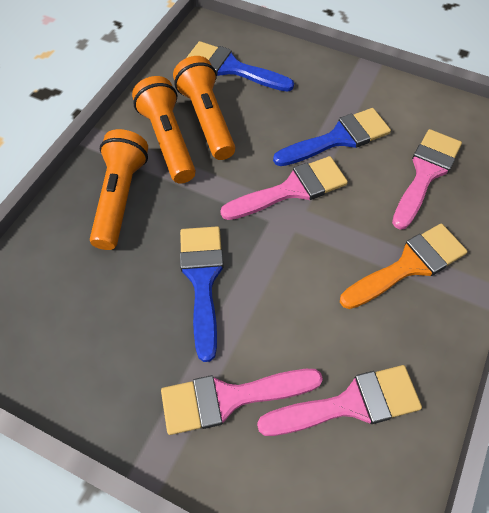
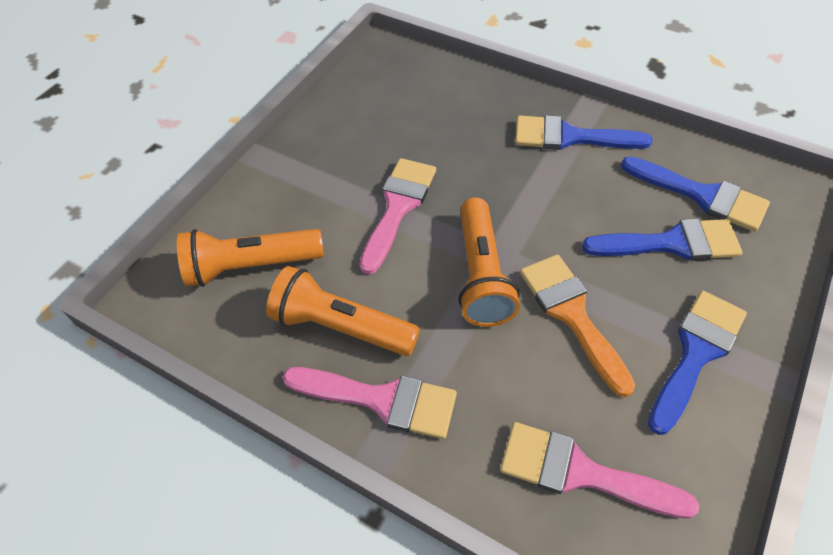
blue brush: [180,226,223,362] [186,41,294,92] [273,108,391,166] = 3 -> [515,115,653,150] [582,219,743,261] [621,156,770,232] [648,291,747,435] = 4
pink brush: [161,369,323,435] [220,156,348,220] [257,365,422,436] [392,129,462,230] = 4 -> [283,367,457,439] [359,158,436,274] [500,422,699,519] = 3

